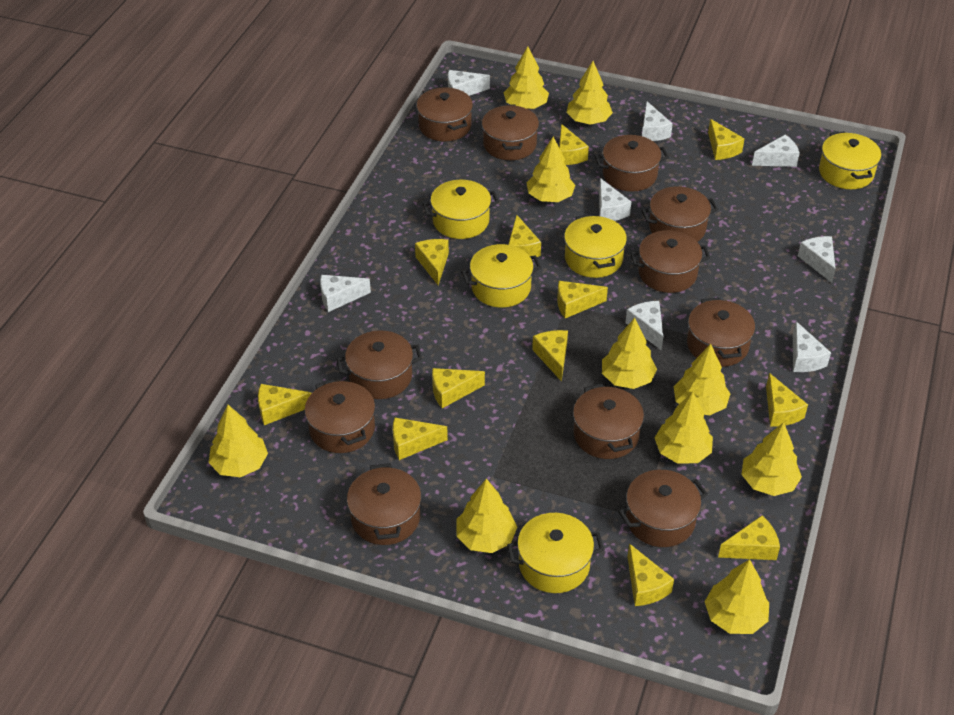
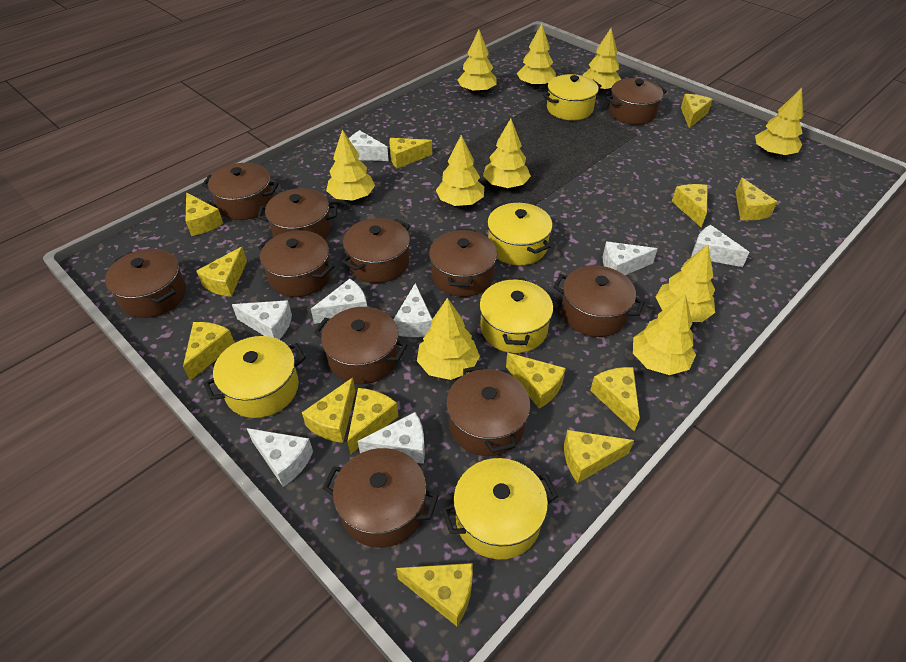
yellow cheese: [258,384,312,425] [393,417,448,460] [415,239,449,285] [432,368,485,408] [508,215,541,257] [532,330,568,382] [557,281,608,318] [559,124,589,165] [627,544,674,606] [708,119,744,160] [718,515,780,560] [766,373,808,427] = 12 -> [183,322,235,381] [186,192,223,236] [197,247,247,297] [302,378,356,443] [347,388,399,455] [389,138,432,168] [396,563,473,626] [506,353,566,408] [564,430,634,483] [590,367,640,432] [671,184,708,228] [681,94,713,128] [735,178,777,220] = 13

